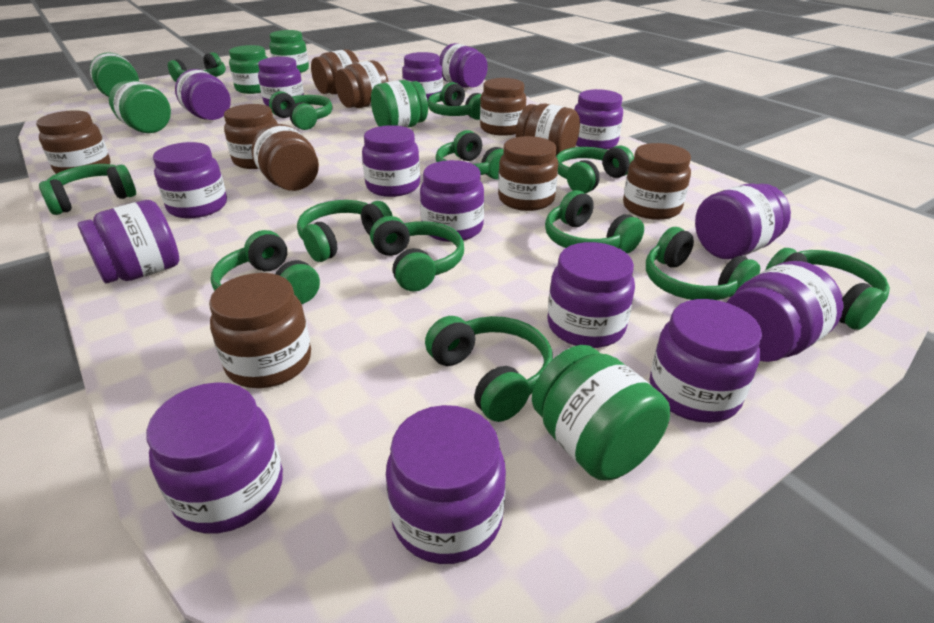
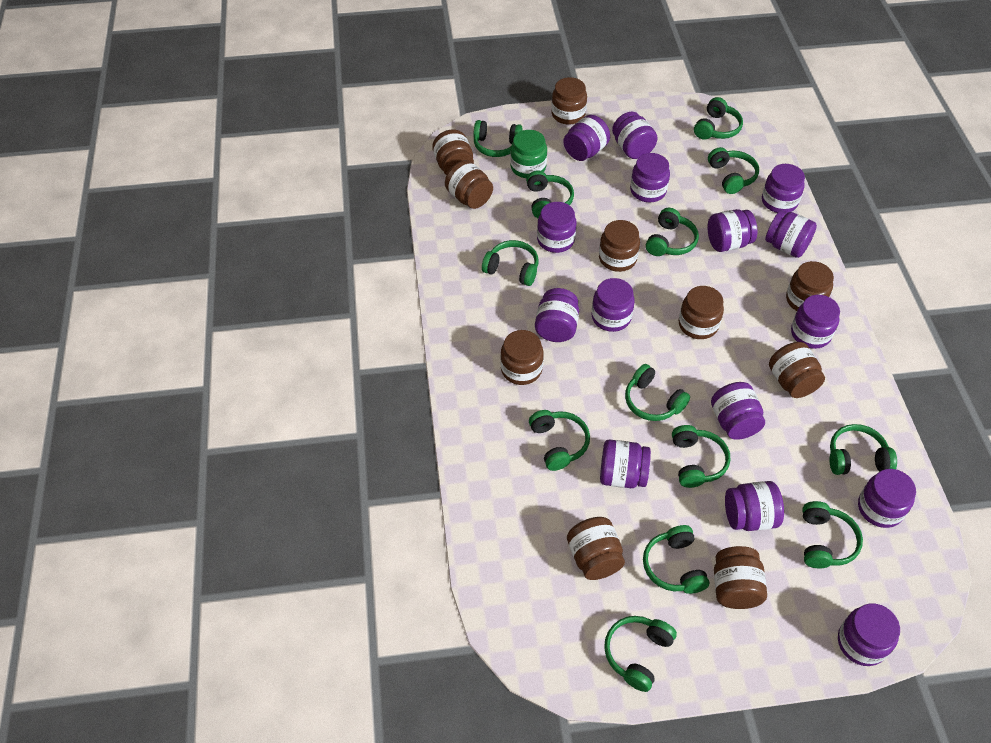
green jar: [90,52,139,97] [109,80,171,133] [229,45,268,94] [269,30,309,73] [371,80,428,128] [532,345,670,480] = 6 -> [510,130,547,178] = 1

